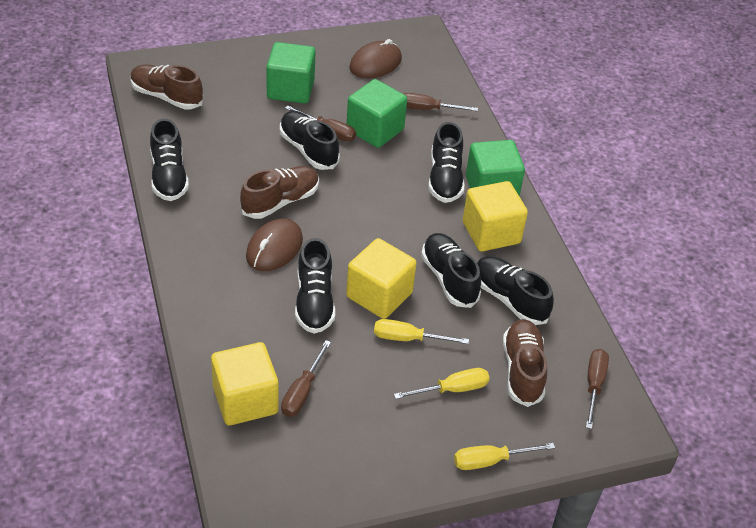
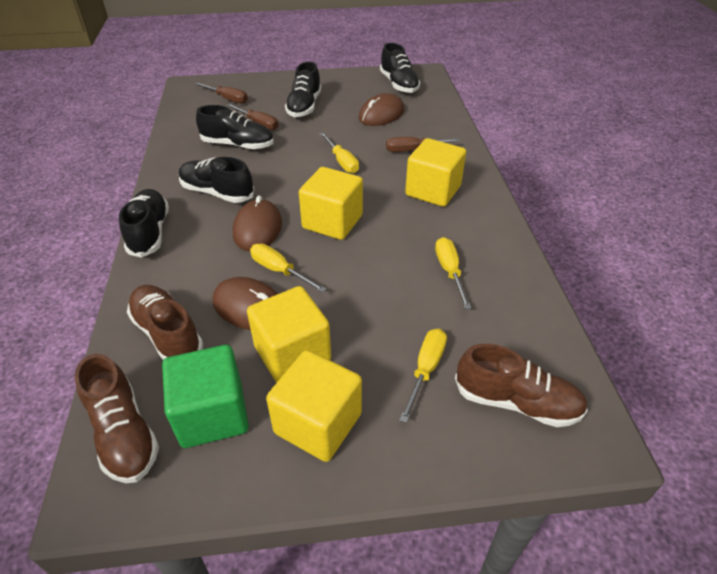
black shoe: [150,119,189,201] [280,111,340,170] [295,238,335,334] [421,233,481,308] [428,122,464,203] [477,256,554,325] = 6 -> [119,189,169,258] [179,157,254,203] [196,105,274,150] [285,62,321,117] [380,43,420,93] = 5
brown mouse: [246,218,303,271] [349,39,402,78] = 2 -> [213,277,278,330] [233,196,282,251] [359,93,404,126] = 3
brown screwdriver: [281,340,331,417] [285,105,356,142] [404,93,478,111] [586,349,609,429] = 4 -> [195,82,248,104] [226,104,279,130] [386,137,460,152] = 3
green cube: [266,42,315,104] [347,79,407,148] [466,140,525,196] = 3 -> [162,345,249,448] = 1
yellow cube: [211,342,278,425] [346,238,416,319] [463,181,528,252] = 3 -> [247,286,331,383] [266,350,362,462] [299,167,363,240] [405,138,466,207] = 4
yellow screwdriver: [374,319,469,344] [394,368,490,399] [454,443,555,470] = 3 -> [250,243,326,293] [320,132,359,173] [399,329,447,423] [435,237,471,309] = 4

